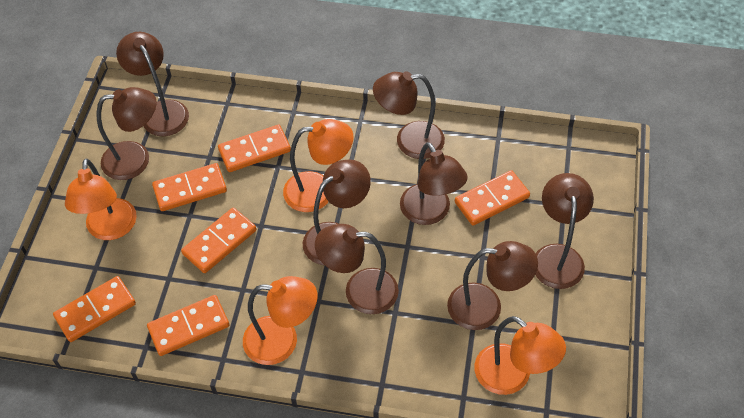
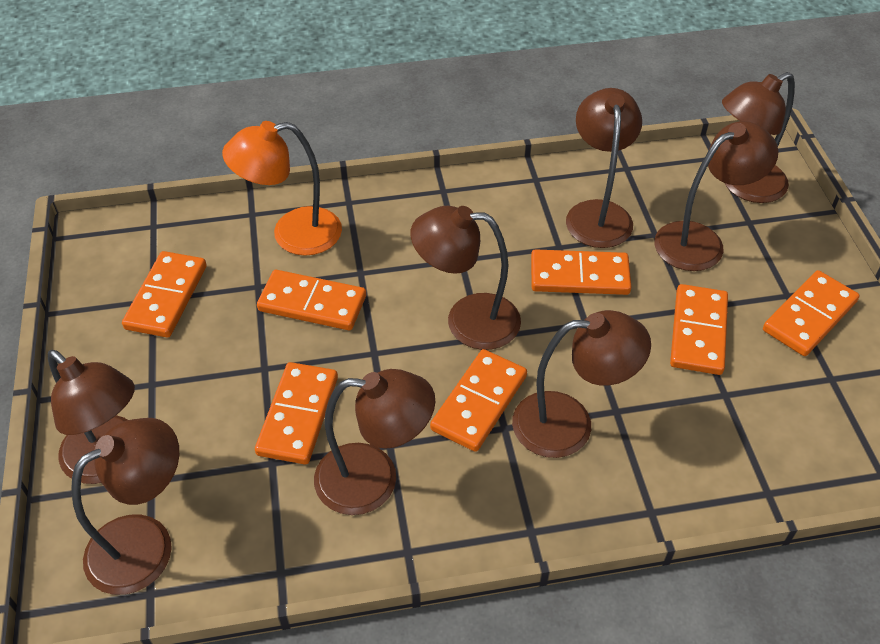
orange domino: [53,276,136,342] [147,295,229,356] [152,163,227,211] [181,207,256,273] [218,124,291,172] [455,170,530,225] = 6 -> [122,251,207,337] [255,362,338,465] [257,270,366,330] [430,349,527,452] [531,249,631,295] [670,284,728,375] [763,270,860,356] = 7
orange lamp: [65,158,137,240] [243,276,318,365] [283,119,354,212] [474,316,566,395] = 4 -> [222,121,342,256] = 1

